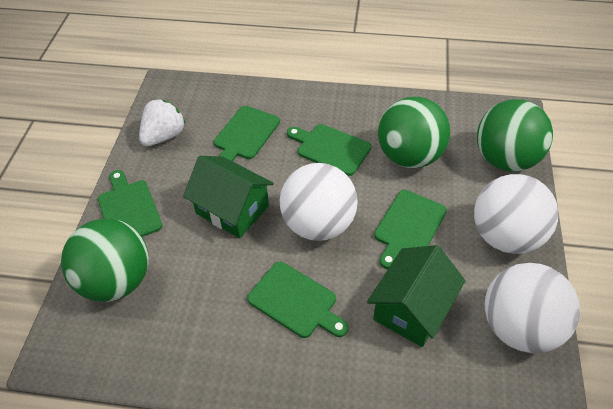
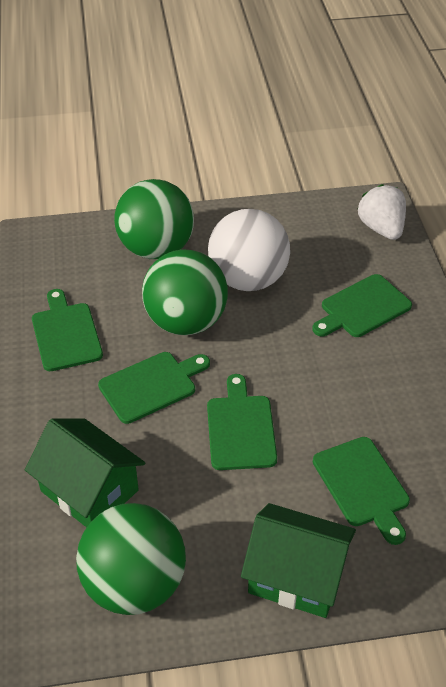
white ball: [280,163,358,241] [474,174,558,254] [485,263,580,353] = 3 -> [208,209,290,291] = 1

